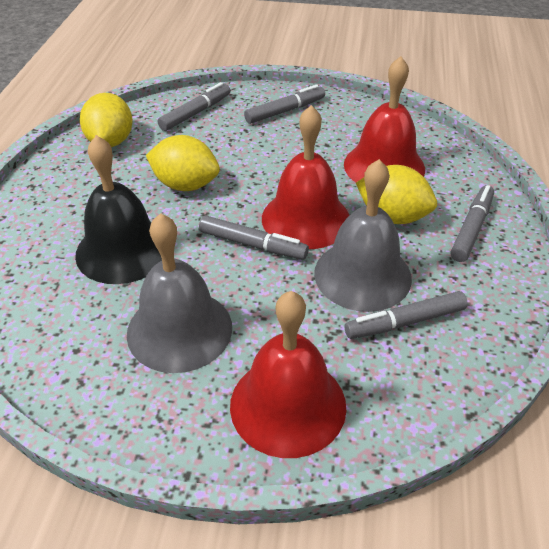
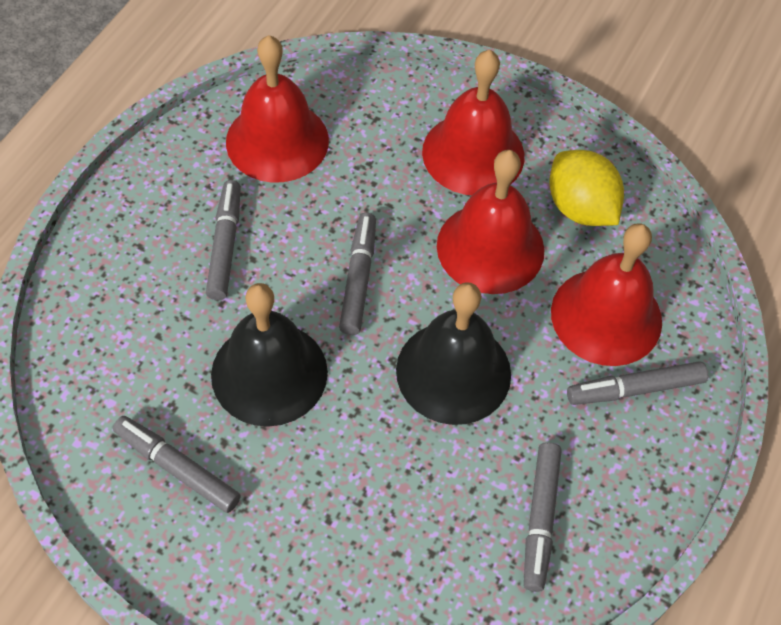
black bell: [75,135,162,284] = 1 -> [211,283,328,427] [396,282,511,425] = 2
grey bell: [127,213,232,373] [314,159,412,312] = 2 -> none = 0
red bell: [230,291,346,458] [262,105,349,249] [344,56,425,182] = 3 -> [226,35,329,183] [422,50,525,195] [437,150,544,294] [551,224,662,366] = 4
yellow lemon: [80,93,133,147] [146,135,220,191] [356,165,437,224] = 3 -> [549,150,624,226] = 1

